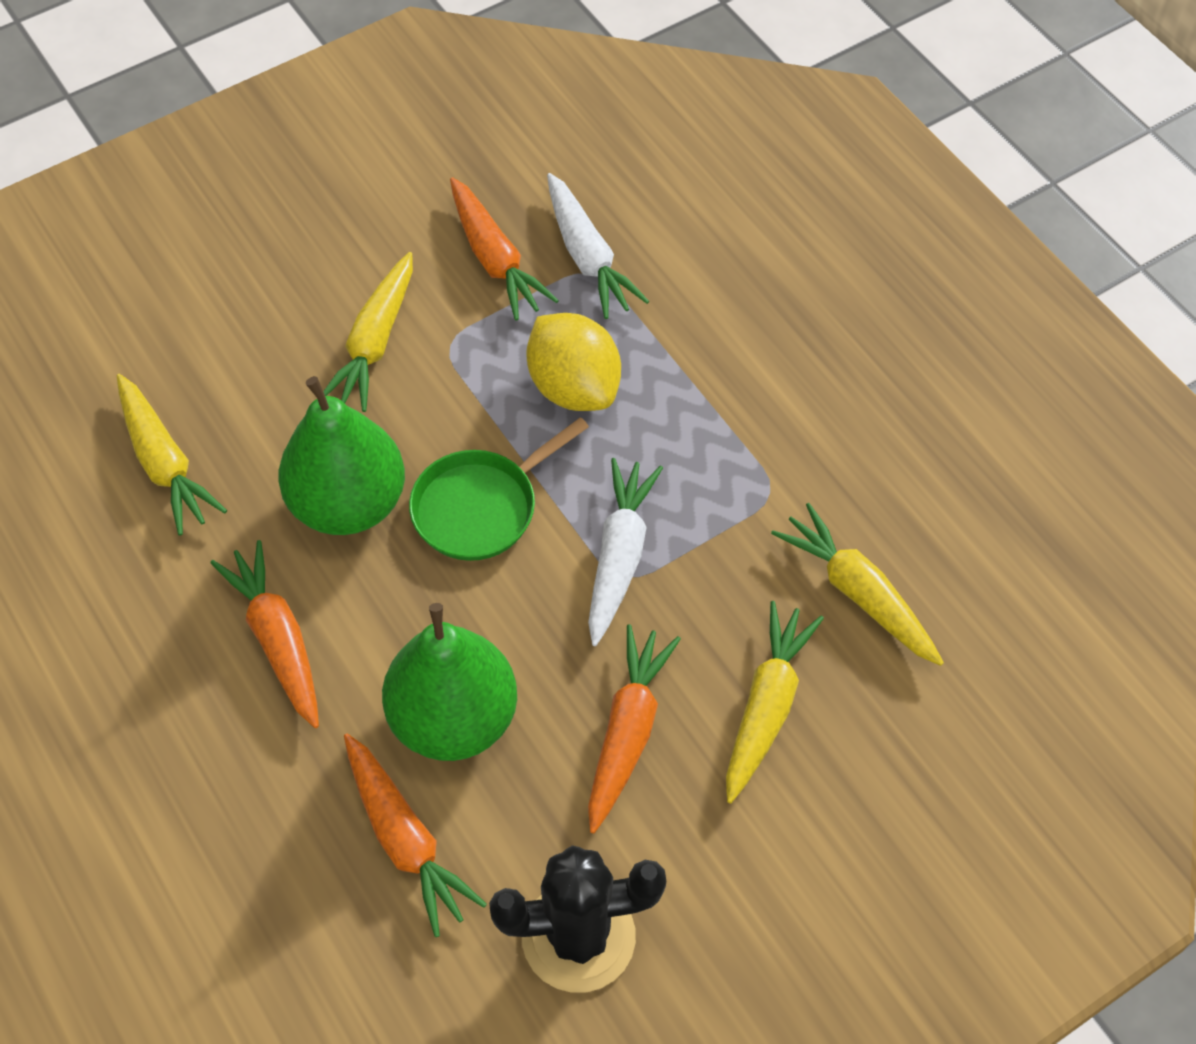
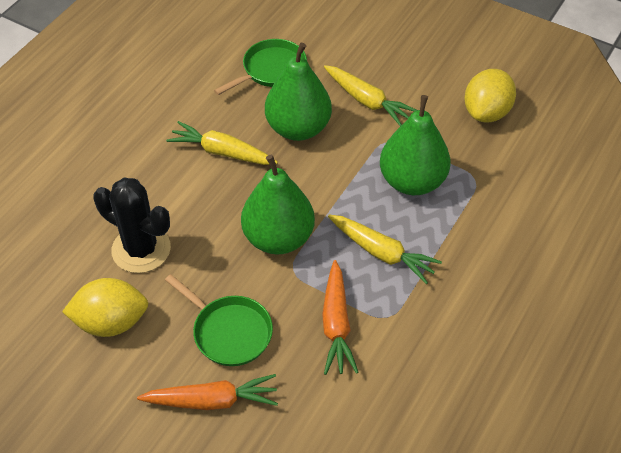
green pan: [409,417,589,561] = 1 -> [165,274,273,366] [214,39,307,95] = 2
green pear: [278,376,405,535] [382,603,517,761] = 2 -> [241,155,315,254] [265,43,332,141] [380,95,451,195] = 3
orange carrot: [211,540,319,728] [344,733,487,937] [450,177,559,320] [588,624,681,833] = 4 -> [137,374,278,410] [322,260,359,375] = 2
white carrot: [547,173,649,319] [588,458,663,646] = 2 -> none = 0
yellow carrot: [117,374,227,536] [323,252,413,412] [726,601,824,803] [771,503,944,666] = 4 -> [166,121,278,165] [324,65,417,126] [328,215,442,284] = 3
yellow lemon: [526,313,621,411] = 1 -> [62,278,148,337] [464,69,516,123] = 2

